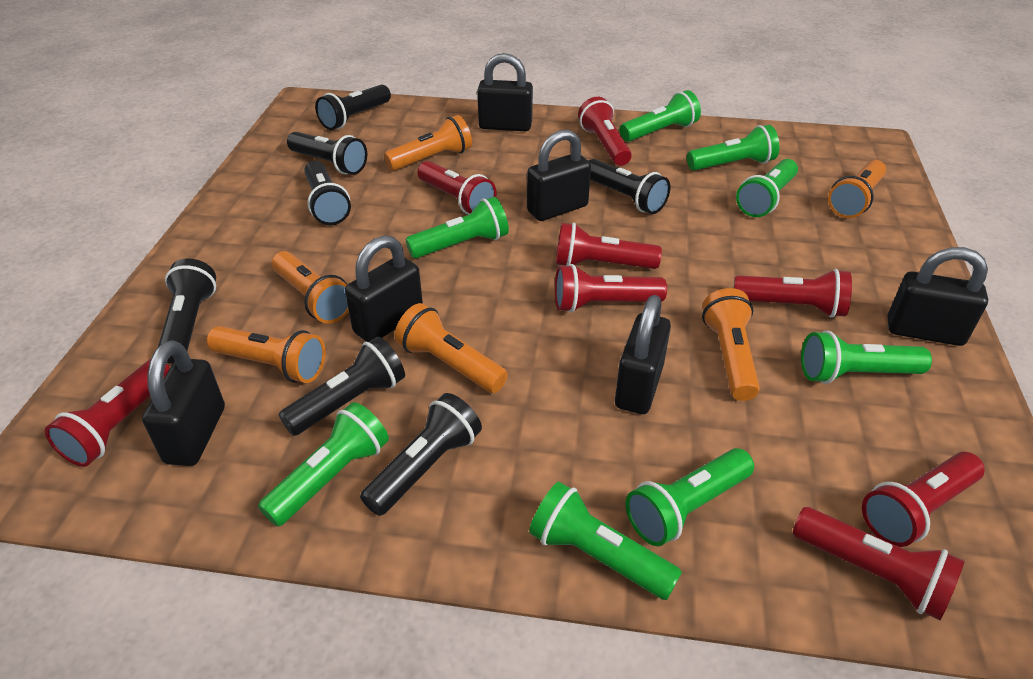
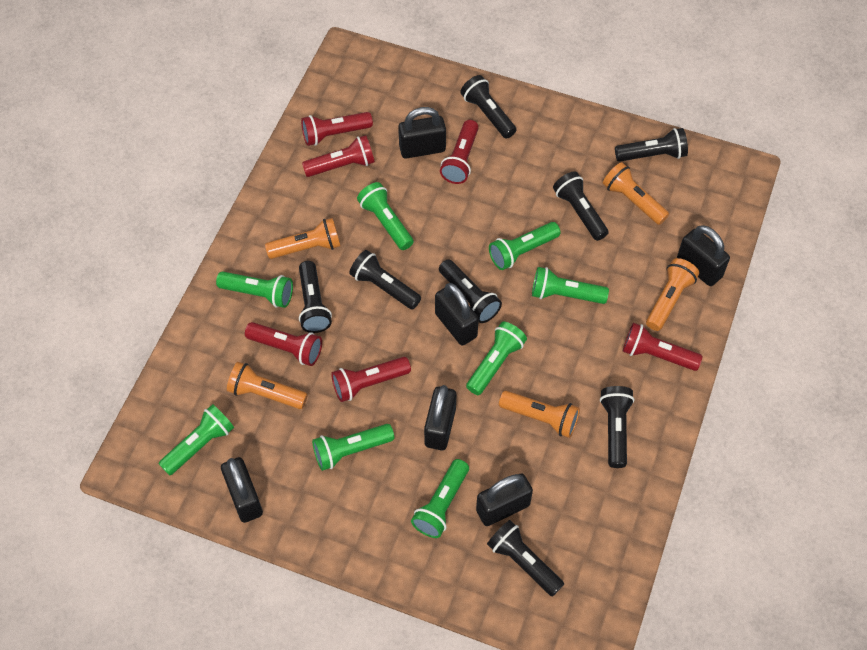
black flashlight: [158,258,216,364] [279,337,405,436] [287,132,367,175] [304,161,351,225] [315,84,391,130] [360,393,482,516] [589,159,670,214] = 7 -> [299,261,332,333] [349,250,421,310] [439,259,502,323] [460,75,516,139] [487,520,564,597] [553,171,609,241] [600,386,635,468] [615,128,688,162] = 8
orange flashlight: [207,326,325,383] [272,251,349,324] [384,115,472,171] [395,303,508,393] [702,288,760,401] [828,160,886,218] = 6 -> [227,362,308,409] [265,218,341,259] [499,391,580,438] [603,162,669,225] [646,258,699,331] = 5
red flashlight: [45,359,170,467] [417,161,496,214] [555,264,667,312] [556,223,662,269] [578,97,632,166] [734,269,852,318] [793,507,965,620] [862,452,985,547] = 8 -> [245,322,322,366] [301,112,373,146] [302,135,375,177] [331,357,411,402] [440,120,479,184] [623,323,703,371] = 6

